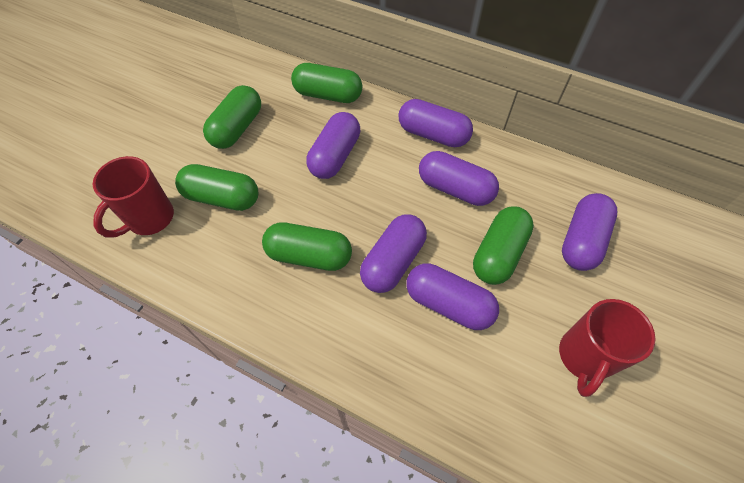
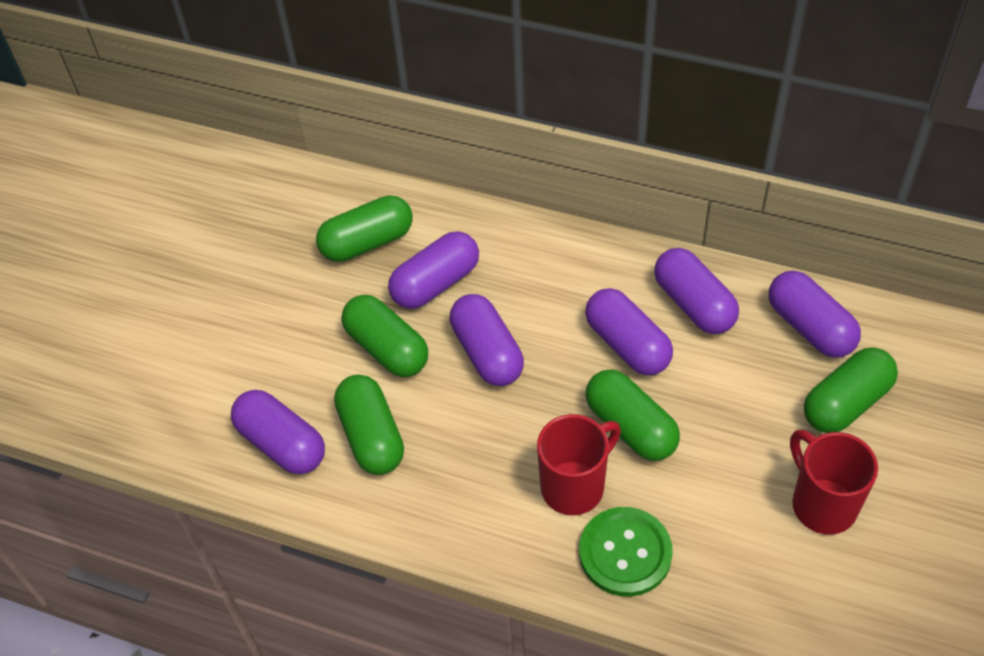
green button: none = 0 -> [579,507,673,597] = 1

